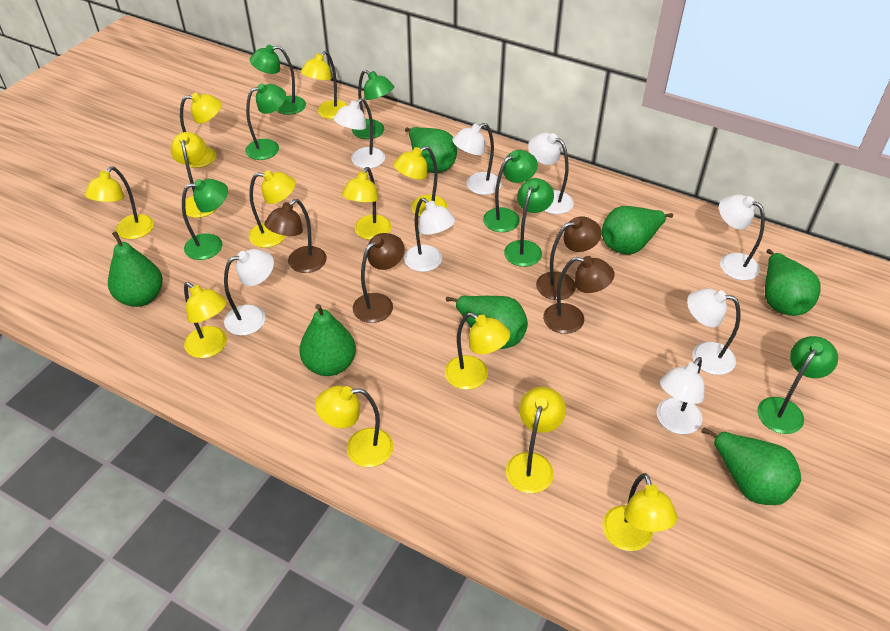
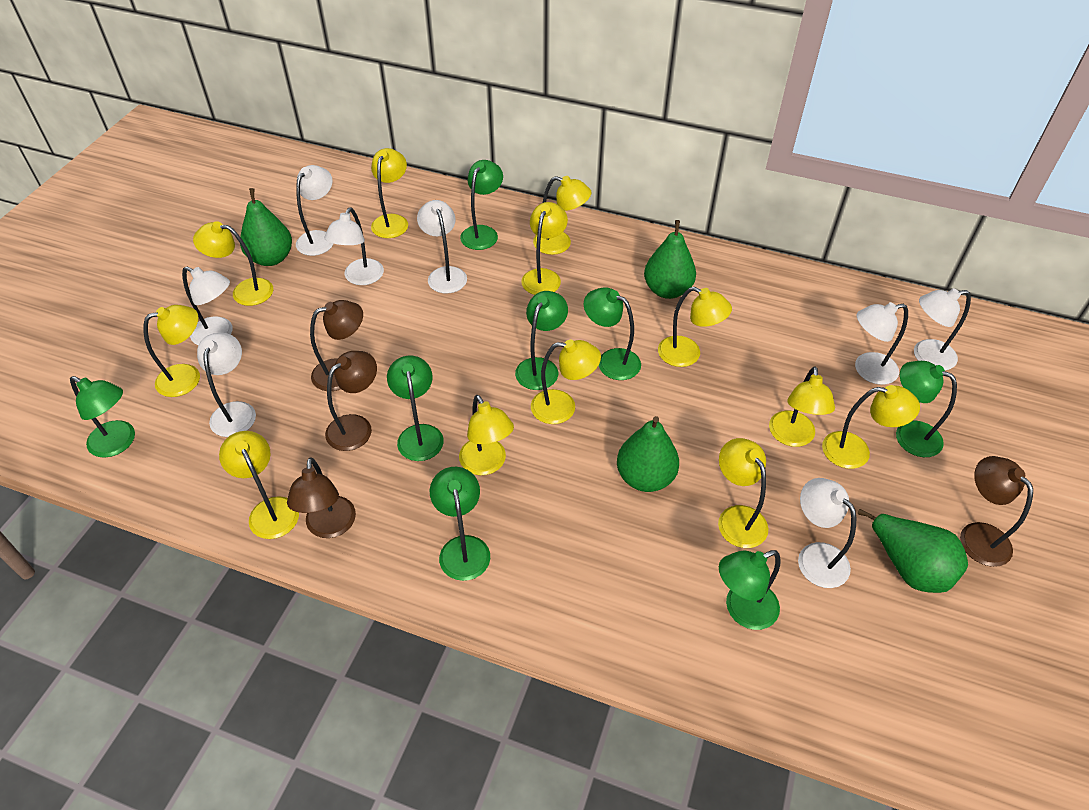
green lamp: [182,179,228,260] [245,83,286,160] [250,45,306,115] [352,70,394,139] [483,150,538,232] [504,178,554,267] [757,336,838,434] = 7 -> [70,376,135,458] [387,355,444,461] [430,467,490,581] [460,160,503,250] [515,291,568,390] [584,287,641,380] [719,550,781,630] [896,361,957,457] = 8
green pear: [108,231,163,307] [299,304,356,376] [405,127,457,173] [446,296,528,349] [602,206,673,254] [702,428,801,505] [765,249,821,316] = 7 -> [240,188,292,266] [617,416,679,492] [644,220,696,299] [858,509,968,593] = 4

